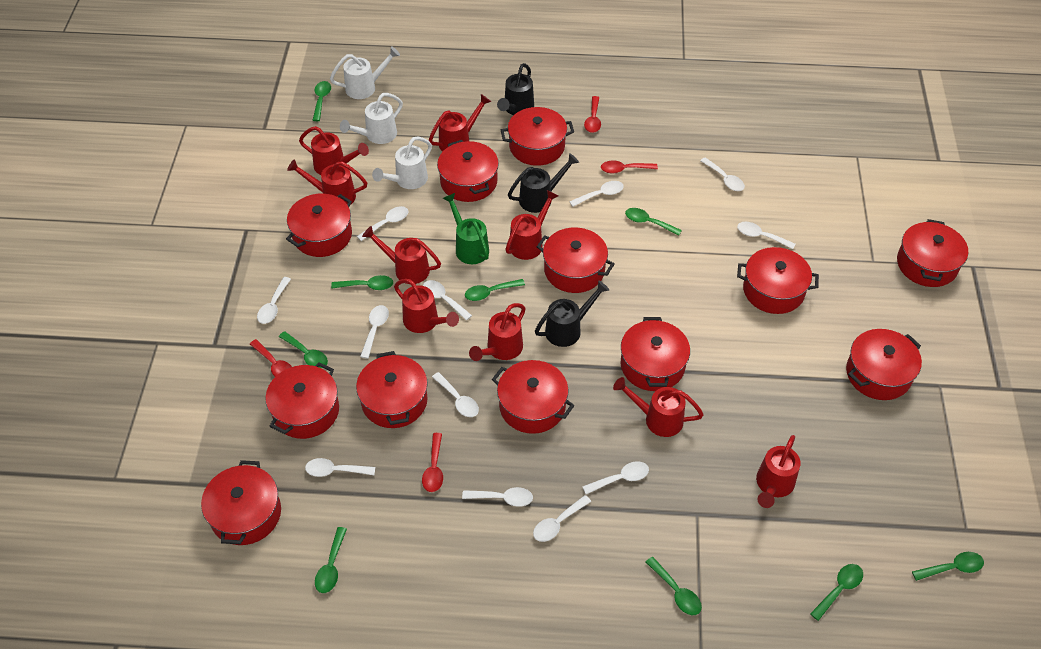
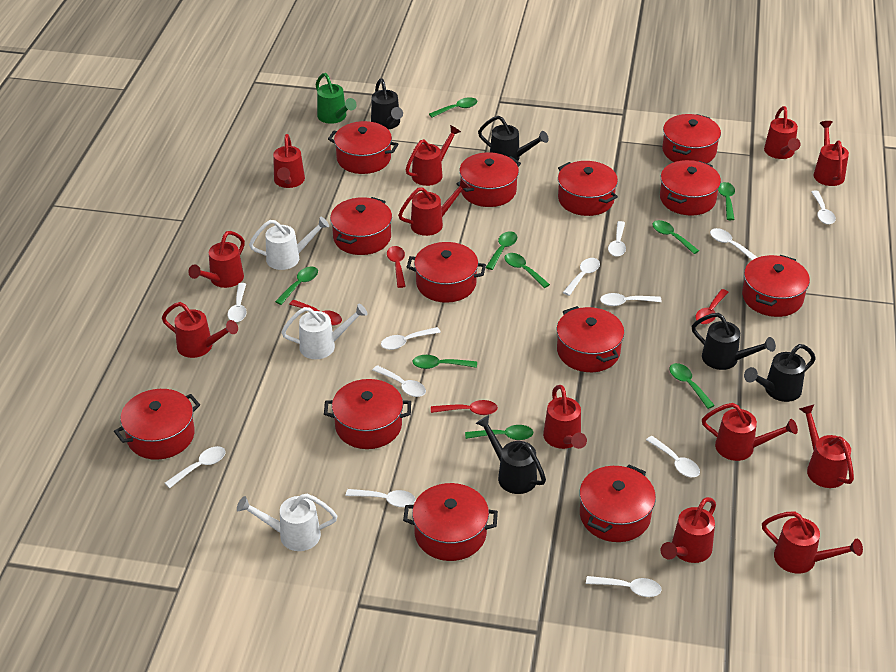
black watering can: [497,63,534,115] [508,153,579,213] [535,281,609,347] = 3 -> [371,78,403,130] [475,415,546,494] [478,116,549,161] [692,313,776,370] [744,344,816,402] = 5
red pot: [201,460,281,545] [265,362,339,439] [286,193,352,257] [356,351,428,428] [437,140,499,202] [492,360,575,434] [501,107,574,166] [537,228,614,293] [621,317,690,391] [737,247,819,314] [846,329,922,400] [897,219,968,287] = 12 -> [114,389,200,460] [324,379,411,449] [328,121,399,174] [330,197,392,255] [403,483,498,561] [407,242,486,303] [457,152,521,207] [557,306,624,372] [558,161,618,216] [580,465,656,542] [660,160,721,216] [662,114,721,163] [742,255,810,317] = 13
red watering can: [287,159,367,204] [299,126,369,175] [362,226,441,284] [394,279,459,333] [429,94,491,152] [469,303,526,361] [506,190,558,260] [613,377,704,437] [756,435,801,508] = 9 -> [162,302,238,358] [188,231,245,288] [273,134,305,188] [398,179,470,236] [406,125,461,186] [543,385,587,449] [661,497,716,563] [702,403,798,461] [762,512,863,574] [764,106,801,159] [799,404,854,488] [814,121,849,186] = 12

